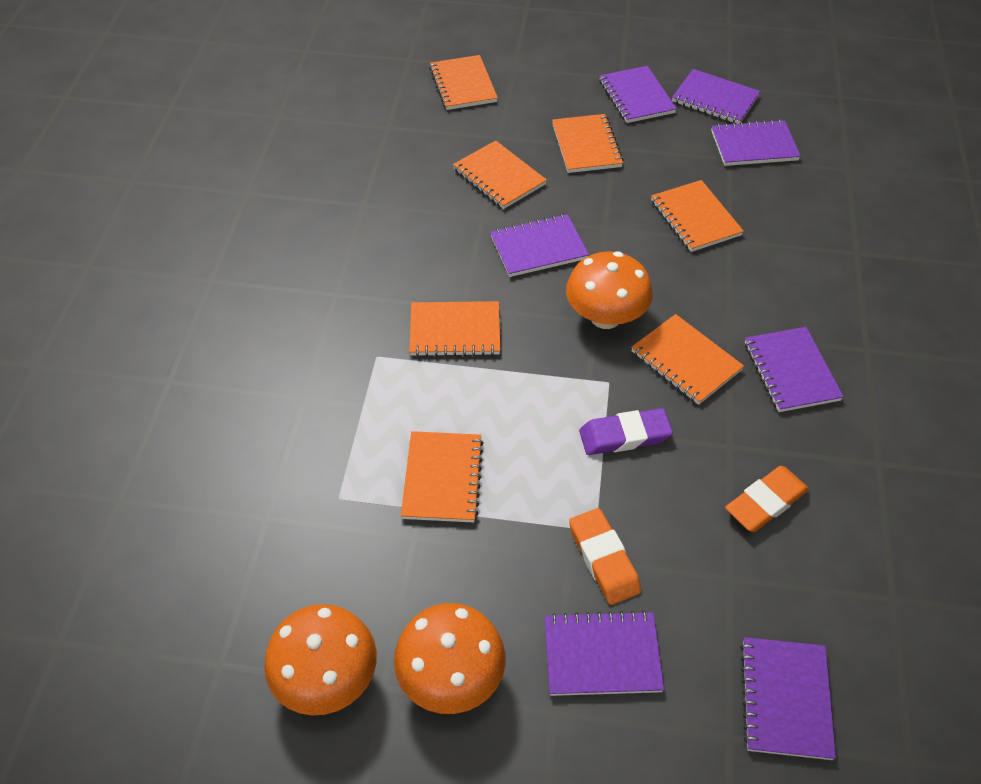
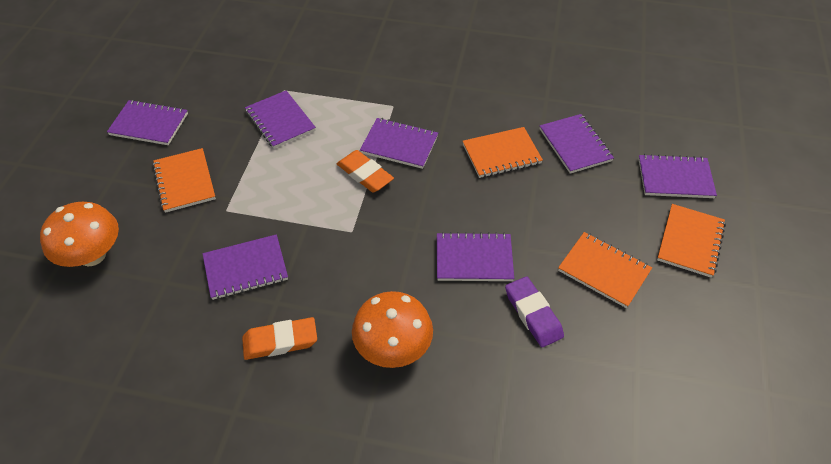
orange mushroom: [264,604,377,715] [394,603,506,714] [566,251,653,329] = 3 -> [40,202,119,267] [352,291,433,368] = 2
orange notebook: [401,431,484,522] [409,301,500,357] [429,55,498,110] [453,140,547,209] [552,114,624,173] [631,314,744,405] [651,180,744,252] = 7 -> [153,148,216,213] [463,127,543,178] [558,232,652,308] [657,204,726,278] = 4

